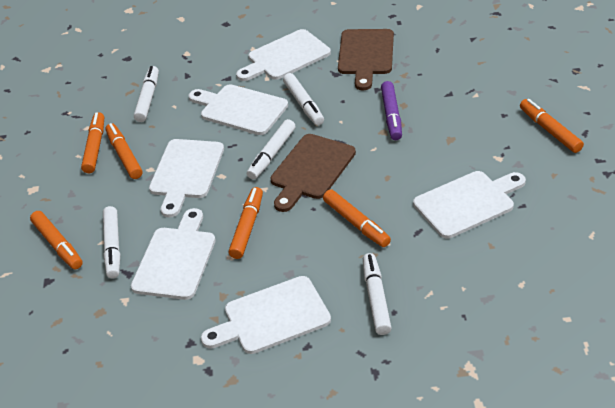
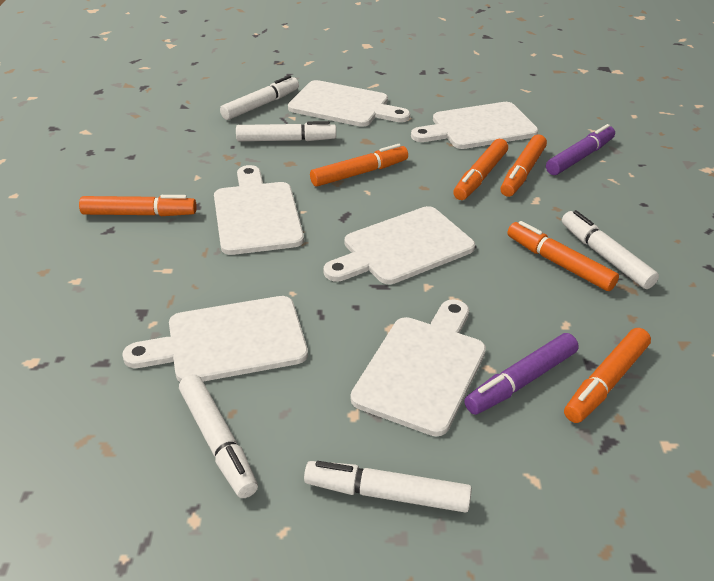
brown cutting board: [270,134,356,212] [338,29,394,90] = 2 -> none = 0
purple marker: [381,81,402,140] = 1 -> [464,333,579,415] [546,124,615,175] = 2

